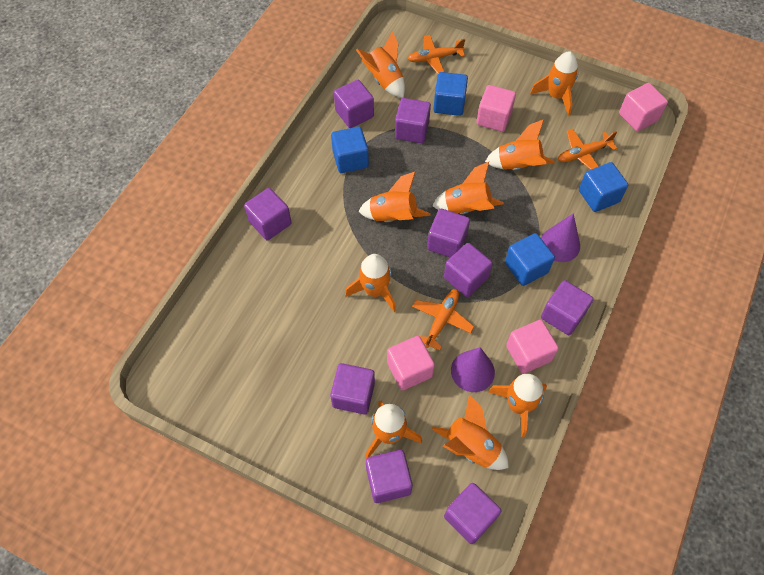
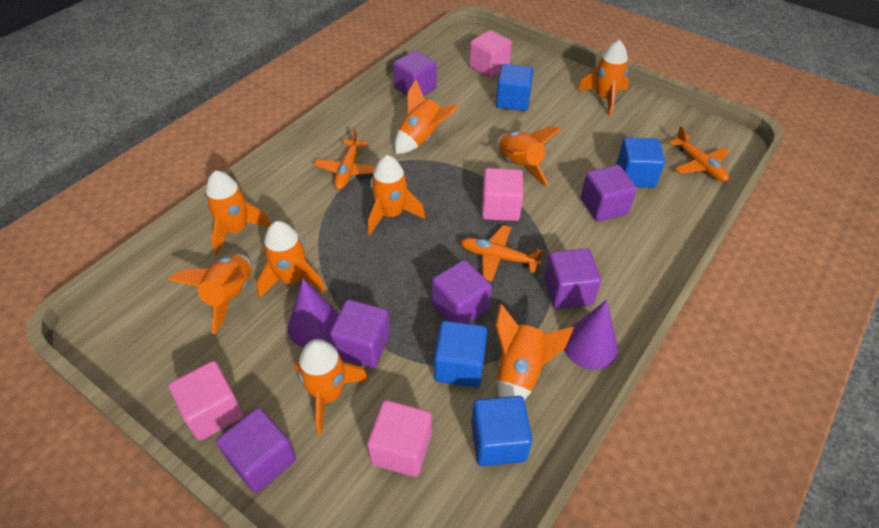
purple cube: [244,188,292,240] [330,363,375,414] [334,80,374,128] [366,450,413,503] [395,98,431,143] [427,209,470,258] [444,243,493,297] [444,483,502,544] [541,280,593,335] = 9 -> [216,408,296,493] [330,300,390,368] [393,50,437,96] [432,260,491,324] [544,248,601,309] [580,165,637,222] = 6

